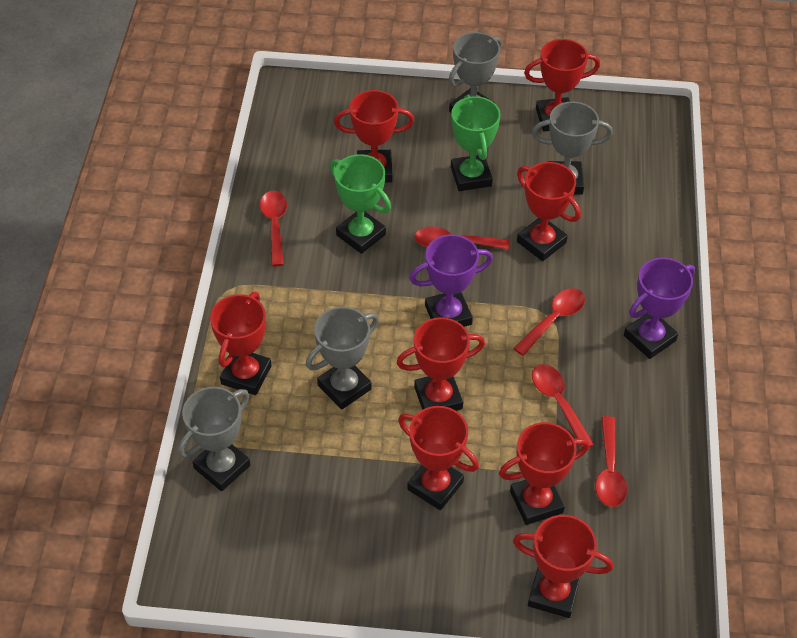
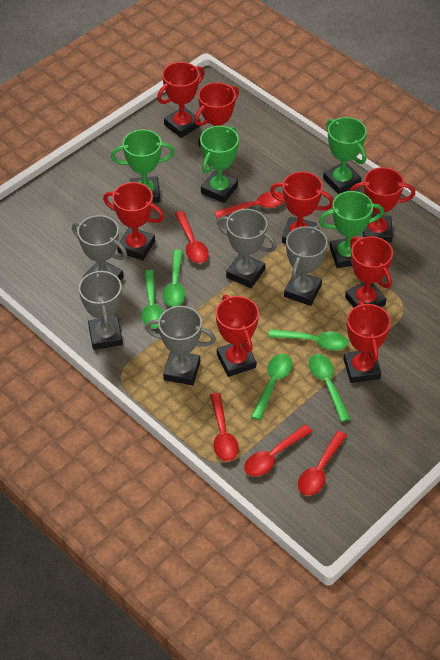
green spoon: none = 0 -> [141,270,164,329] [163,249,185,307] [251,354,292,420] [268,329,348,351] [309,354,351,422] = 5
green trophy: [330,154,391,254] [451,95,501,191] = 2 -> [111,129,175,203] [200,126,239,203] [319,191,384,268] [323,117,367,194] = 4
grey trophy: [178,387,250,491] [306,307,379,410] [449,32,502,113] [532,102,613,194] = 4 -> [72,215,127,280] [79,268,123,350] [146,306,216,385] [217,209,277,288] [284,226,328,306] = 5
purple trophy: [409,234,493,327] [624,257,695,359] = 2 -> none = 0

